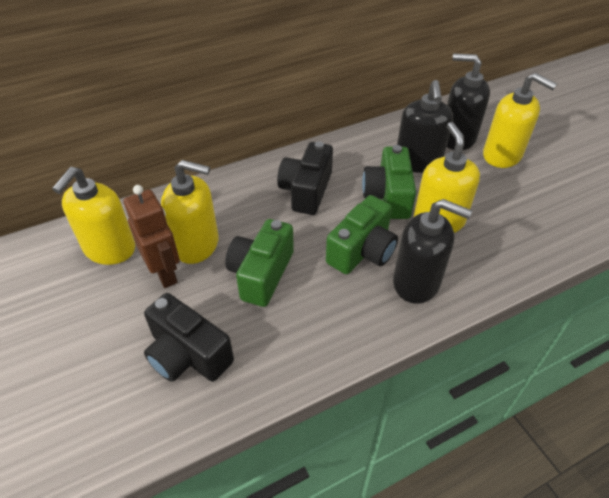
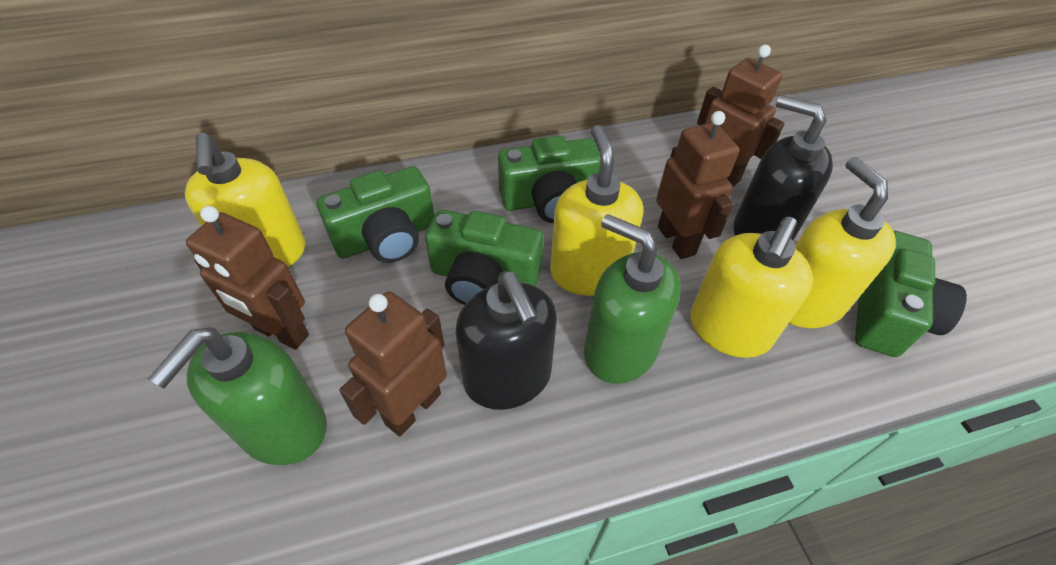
black camera: [144,293,234,382] [277,141,333,215] = 2 -> none = 0
black soap dispenser: [393,199,472,304] [397,80,453,173] [447,53,490,150] = 3 -> [456,271,557,410] [734,95,833,241] = 2
brown robot: [123,185,180,288] = 1 -> [186,206,309,350] [339,292,447,436] [656,111,740,259] [697,45,785,187] = 4
green camera: [225,219,294,307] [326,195,398,274] [362,145,416,219] = 3 -> [316,166,434,263] [425,210,544,305] [498,136,601,223] [855,230,967,357] = 4
green soap dispenser: none = 0 -> [148,327,327,465] [584,214,681,384] = 2

